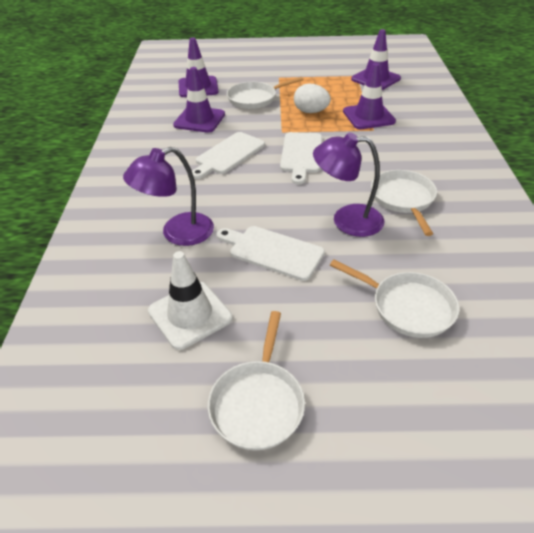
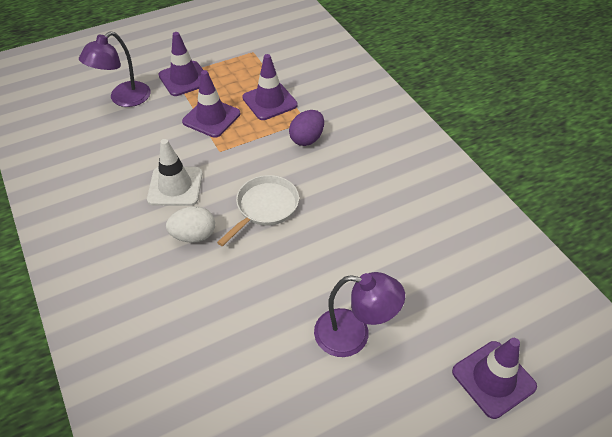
purple egg: none = 0 -> [289,110,324,146] = 1
white cutting board: [192,132,265,179] [217,226,325,281] [280,132,322,184] = 3 -> none = 0
white pan: [208,311,305,451] [227,77,304,109] [330,259,459,338] [371,170,437,236] = 4 -> [217,175,299,246] = 1

